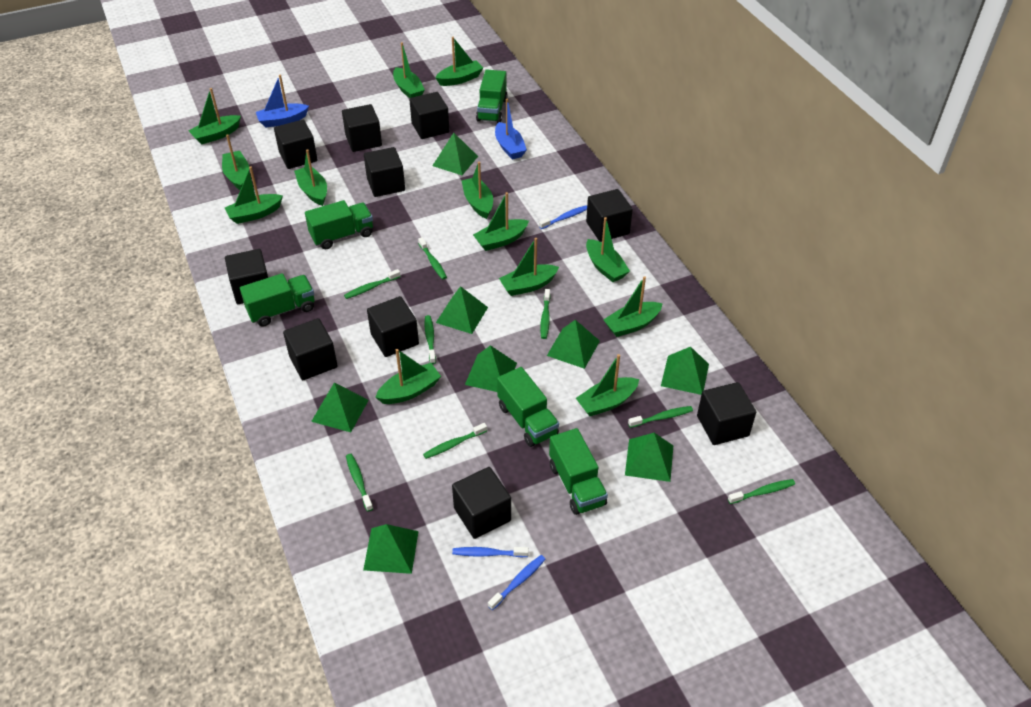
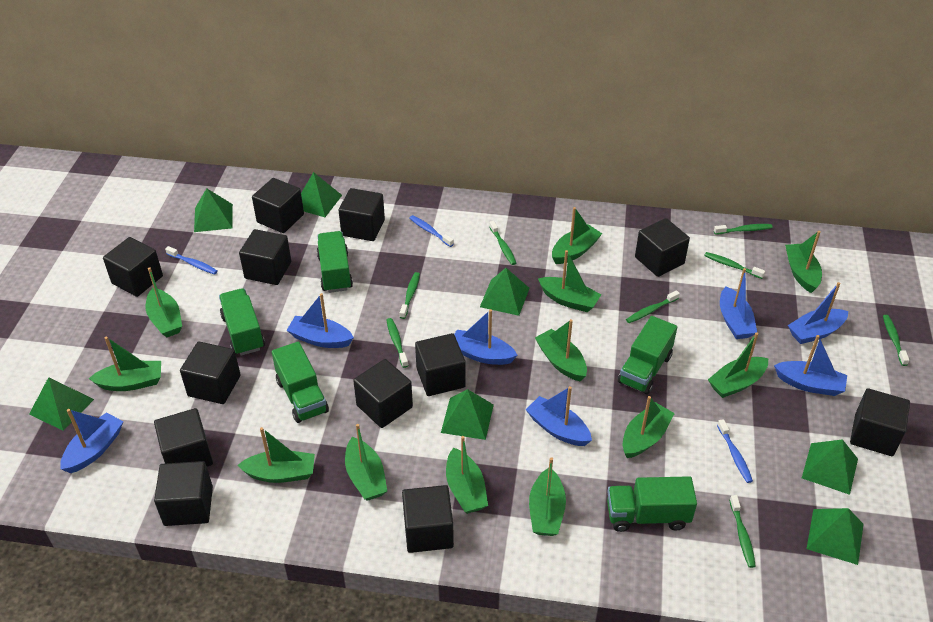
black cube: [225,249,268,304] [274,120,318,169] [283,318,338,380] [342,104,382,152] [364,147,405,197] [367,296,419,357] [409,92,449,139] [452,467,511,539] [586,189,633,242] [697,382,756,445] = 10 -> [103,237,163,297] [154,408,213,467] [154,461,213,526] [180,341,241,404] [239,229,291,285] [252,178,304,233] [338,188,385,241] [353,359,413,428] [402,485,454,553] [415,333,466,396] [635,218,690,277] [850,388,910,456] = 12
blue boat: [256,75,309,128] [495,99,527,159] = 2 -> [60,409,124,473] [287,293,354,348] [454,309,518,365] [526,386,592,446] [720,268,757,339] [774,335,847,396] [788,282,848,344] = 7
green boat: [189,88,241,144] [222,134,249,190] [225,166,283,224] [294,149,327,206] [375,349,441,404] [393,42,425,98] [435,37,483,86] [461,162,493,219] [473,192,529,251] [499,238,559,296] [576,354,639,416] [586,217,630,282] [603,276,663,337] = 13 -> [89,336,161,391] [146,267,182,337] [237,427,315,483] [345,424,387,501] [446,436,488,514] [529,457,566,536] [535,319,587,381] [538,250,601,312] [552,207,602,264] [623,396,675,458] [708,332,768,398] [785,231,822,293] = 12
green pyramid: [311,383,369,432] [363,524,419,574] [432,133,478,175] [436,286,488,334] [465,345,517,392] [547,320,600,369] [625,433,673,482] [661,347,709,395] = 8 -> [29,377,94,431] [194,188,233,232] [301,172,342,217] [441,389,494,440] [480,268,530,316] [802,439,858,495] [807,508,864,565] = 7

